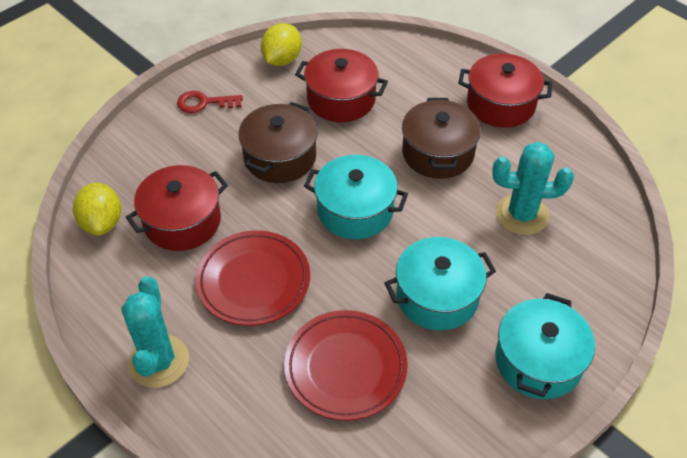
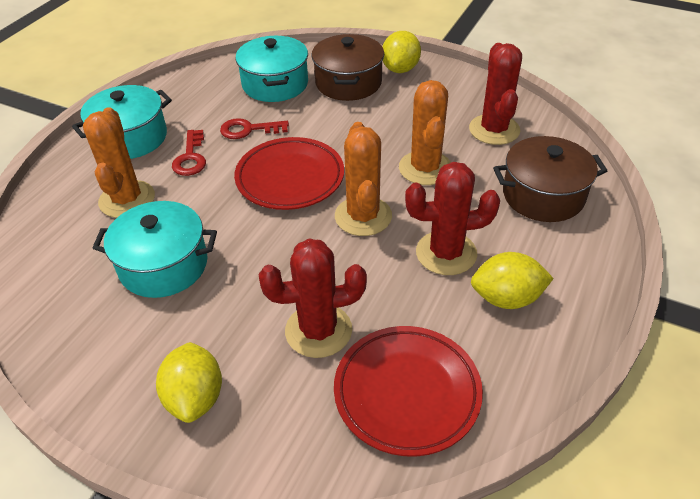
orange cactus: none = 0 -> [83,107,155,218] [335,122,392,236] [399,80,451,185] = 3
red cactus: none = 0 -> [259,239,367,358] [405,162,500,275] [469,43,522,145] = 3
red key: [177,91,243,113] = 1 -> [172,130,206,176] [220,118,289,139] = 2
red pot: [126,165,228,251] [295,49,388,122] [458,53,552,128] = 3 -> none = 0
turquoise cactus: [122,276,189,388] [492,142,574,235] = 2 -> none = 0
yellow lemon: [73,183,121,236] [261,23,302,66] = 2 -> [156,342,222,423] [382,31,421,73] [471,252,554,309] = 3

